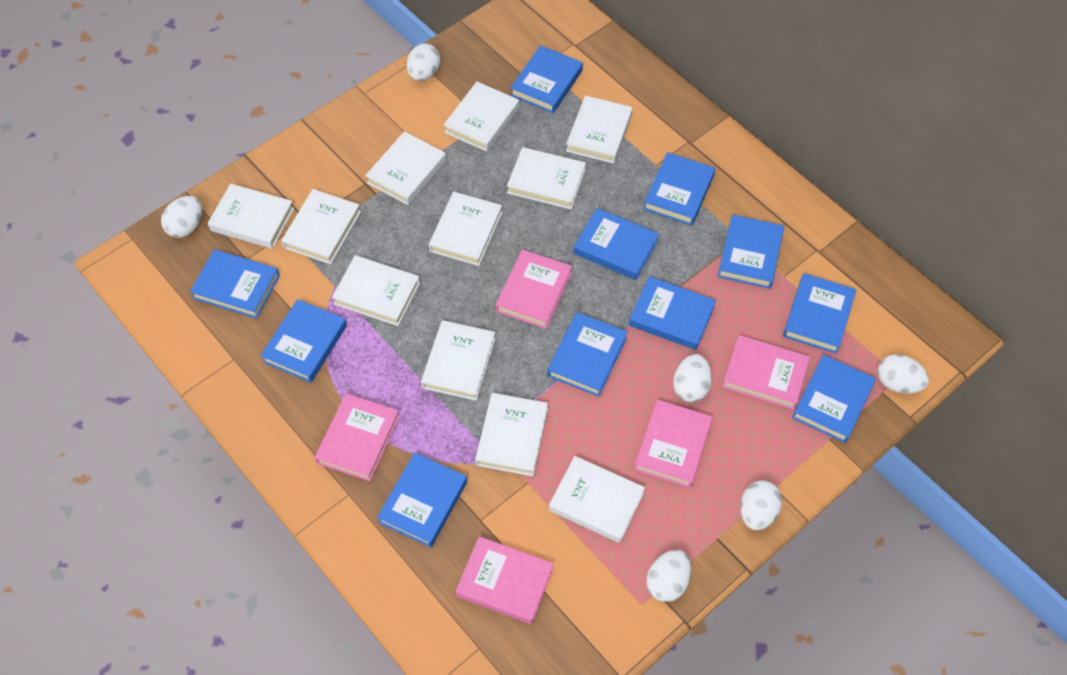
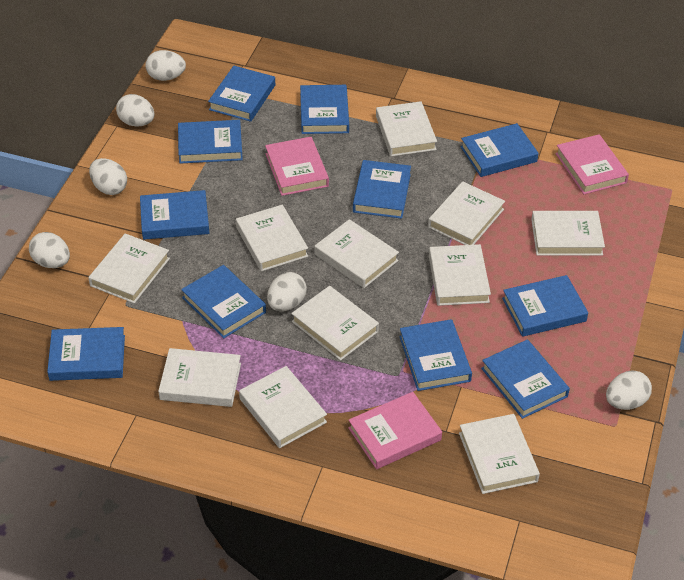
pink book: [315,393,400,482] [456,536,553,624] [496,250,572,329] [634,399,713,488] [722,335,810,410] = 5 -> [265,137,329,196] [348,392,442,469] [555,134,629,194] = 3

